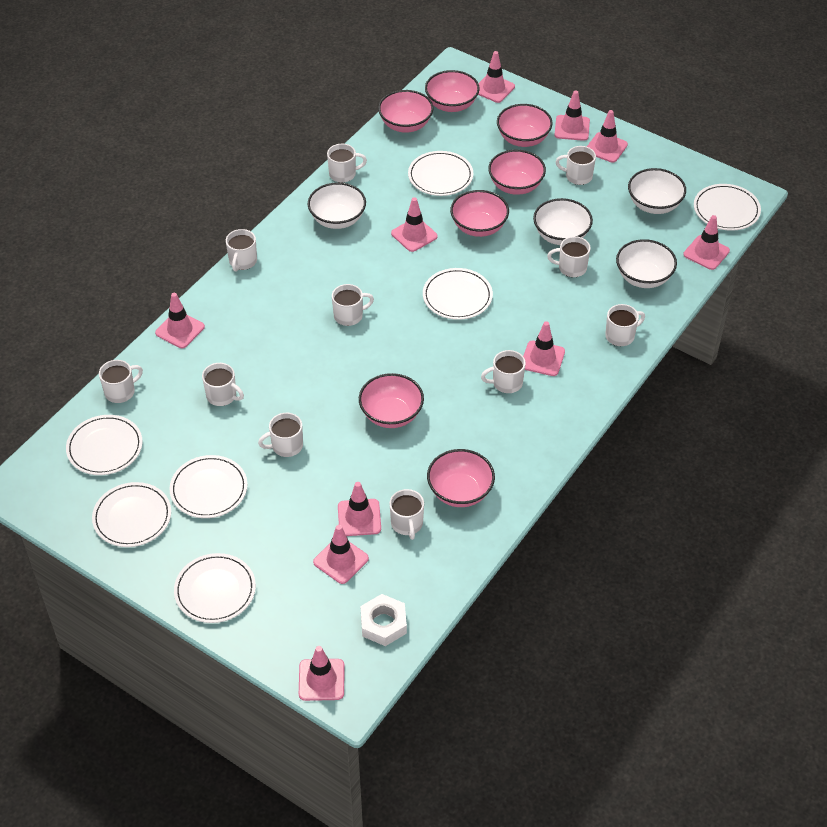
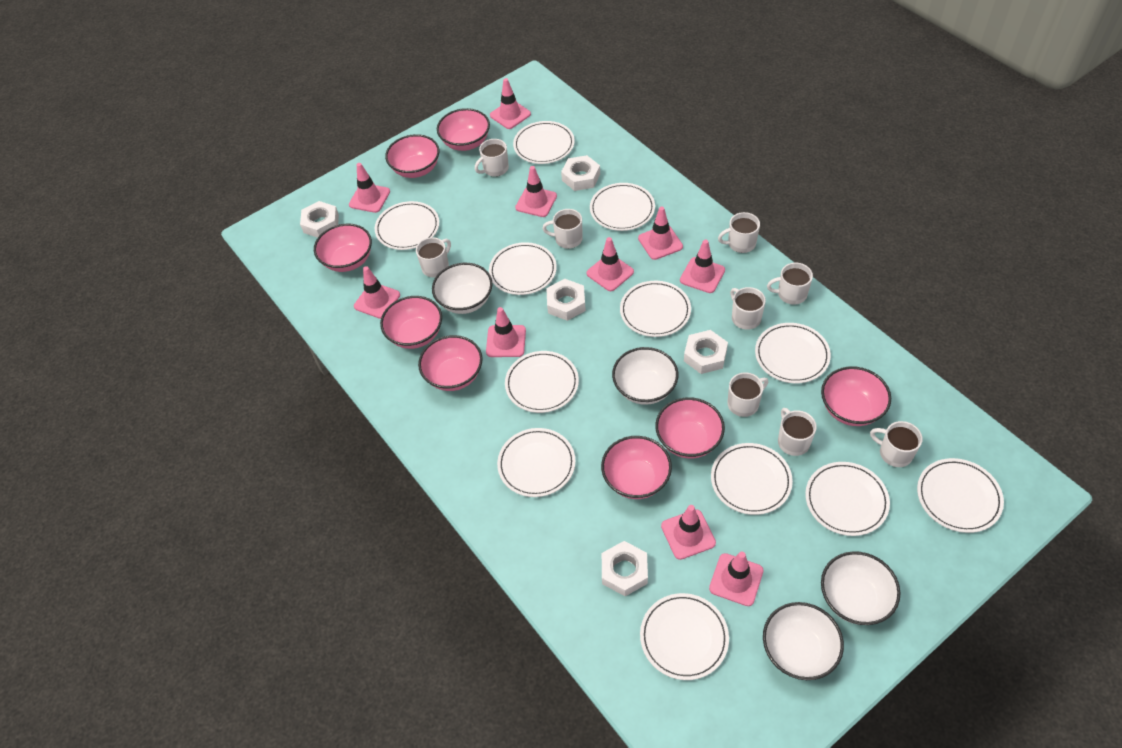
pink bowl: [359,373,424,428] [378,90,434,133] [425,70,480,112] [427,449,495,507] [450,190,509,237] [488,150,546,195] [497,104,553,147] = 7 -> [314,224,372,272] [380,296,442,349] [385,134,440,178] [418,335,483,391] [437,108,490,151] [601,436,672,499] [655,397,725,458] [821,366,891,426] = 8
white mug: [99,360,143,403] [202,363,244,406] [226,229,257,272] [258,413,303,457] [327,144,367,183] [332,284,374,326] [389,489,424,540] [481,350,526,393] [547,236,591,277] [556,146,596,185] [605,304,645,346] = 11 -> [416,237,451,277] [475,139,509,177] [542,209,583,249] [718,212,760,253] [727,372,768,417] [730,287,766,330] [767,263,813,305] [778,408,817,456] [870,421,923,467] = 9
white nut: [361,594,407,646] = 1 -> [300,201,339,238] [546,279,586,321] [561,155,600,191] [602,541,648,596] [684,330,728,374] = 5
white plate: [66,415,143,475] [92,482,171,547] [169,455,247,518] [174,553,256,623] [408,151,473,196] [423,268,493,320] [694,184,761,231] = 7 -> [375,201,439,250] [489,242,557,295] [497,428,576,497] [505,351,579,413] [513,121,575,164] [590,183,655,231] [620,281,691,337] [640,593,729,680] [711,443,793,515] [755,323,831,384] [805,462,890,536] [917,458,1004,533] = 12

